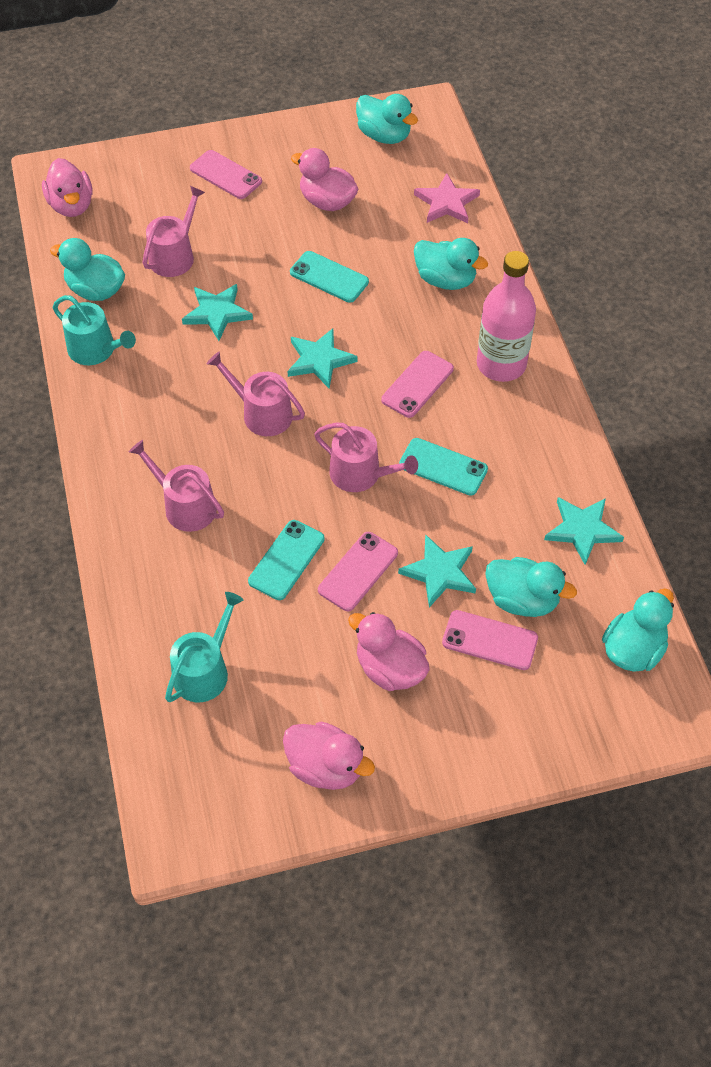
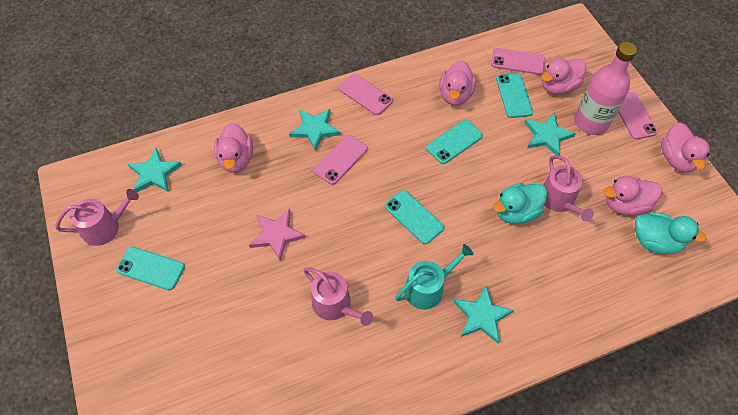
pink duck: [42,158,92,217] [283,722,375,790] [291,148,359,211] [348,612,430,691] = 4 -> [214,123,253,173] [439,60,476,106] [541,58,586,95] [604,176,662,216] [661,123,710,173] = 5
pink watering can: [129,440,224,532] [143,186,205,277] [207,352,305,436] [314,423,418,492] = 4 -> [55,189,139,246] [304,267,373,326] [543,155,594,221] = 3
turquoise duck: [50,238,125,301] [356,94,418,144] [414,238,488,290] [485,557,577,617] [602,588,674,672] = 5 -> [493,183,548,224] [635,212,707,254] = 2
turquoise phone: [248,520,325,600] [290,251,369,303] [399,438,488,496] = 3 -> [116,247,185,290] [385,190,444,244] [426,120,483,164] [496,73,533,118] = 4
turquoise watering can: [53,295,136,365] [165,592,243,702] = 2 -> [395,244,474,309] = 1

